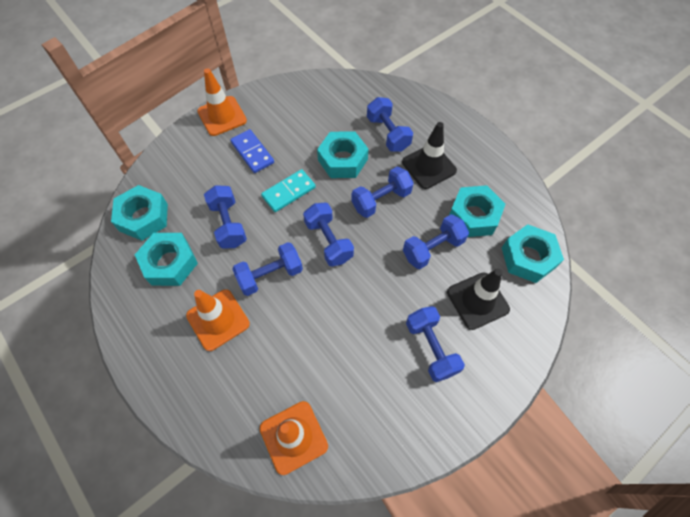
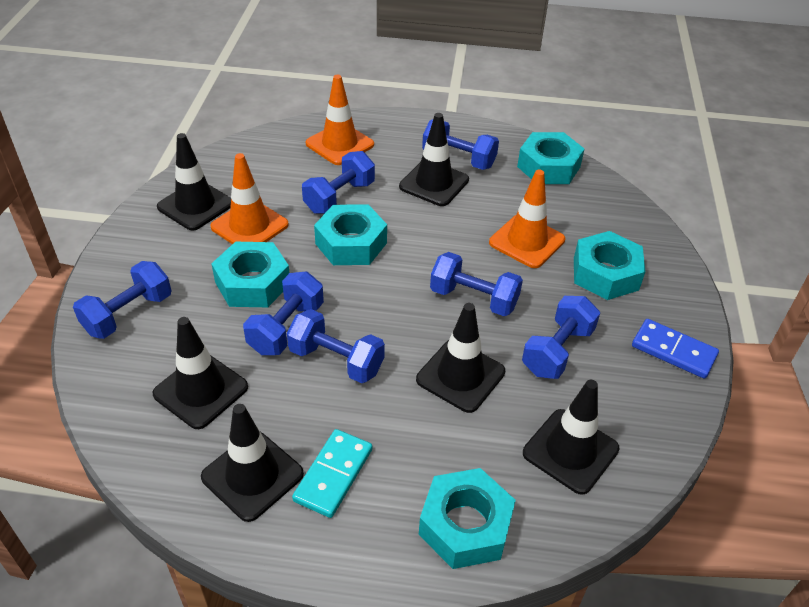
black traffic cone: [402,122,457,189] [447,269,510,330] = 2 -> [152,317,248,429] [157,133,231,231] [201,404,304,522] [399,113,469,206] [416,303,505,413] [523,380,619,495] = 6

